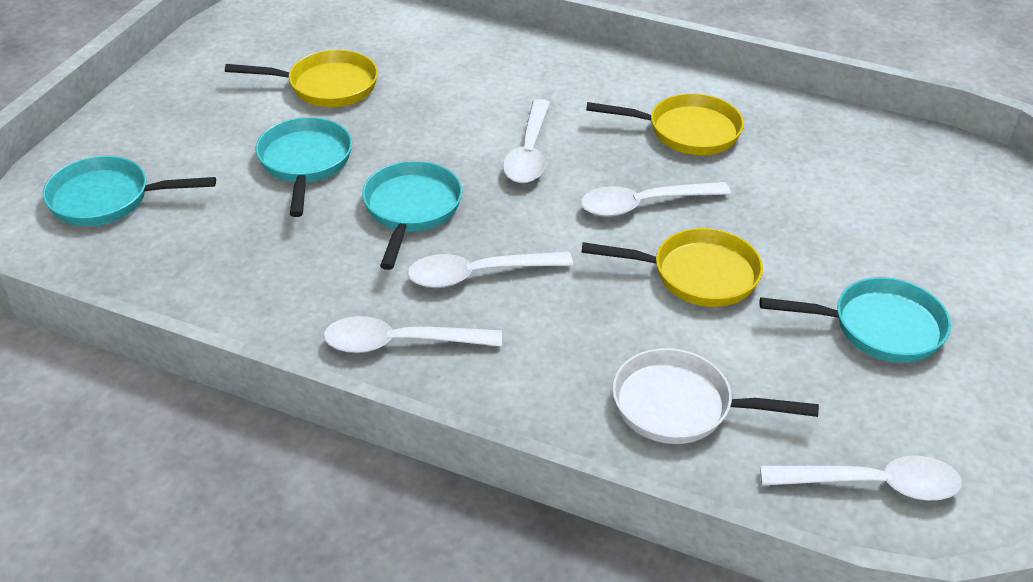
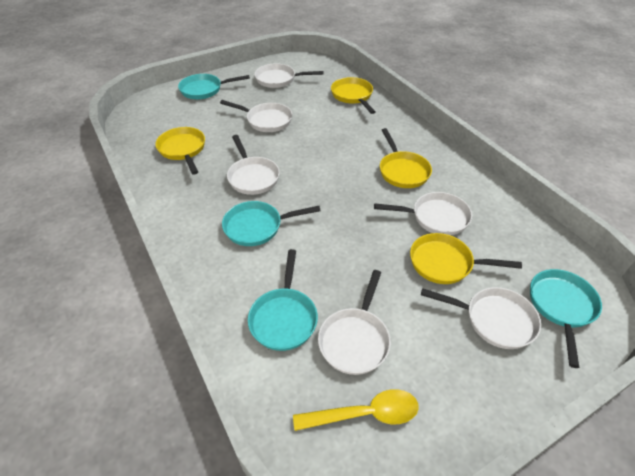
white pan: [612,348,819,444] = 1 -> [220,100,292,132] [227,135,280,195] [254,63,324,88] [318,270,391,375] [374,192,472,235] [421,287,541,349] = 6
white spoon: [323,316,502,353] [407,252,573,288] [503,99,550,183] [581,182,731,217] [760,456,962,501] = 5 -> none = 0
yellow pan: [225,50,378,107] [582,228,763,307] [586,93,744,155] = 3 -> [155,127,205,175] [331,77,375,114] [380,128,432,188] [410,233,522,284] = 4
yellow spoon: none = 0 -> [293,389,419,431] = 1

